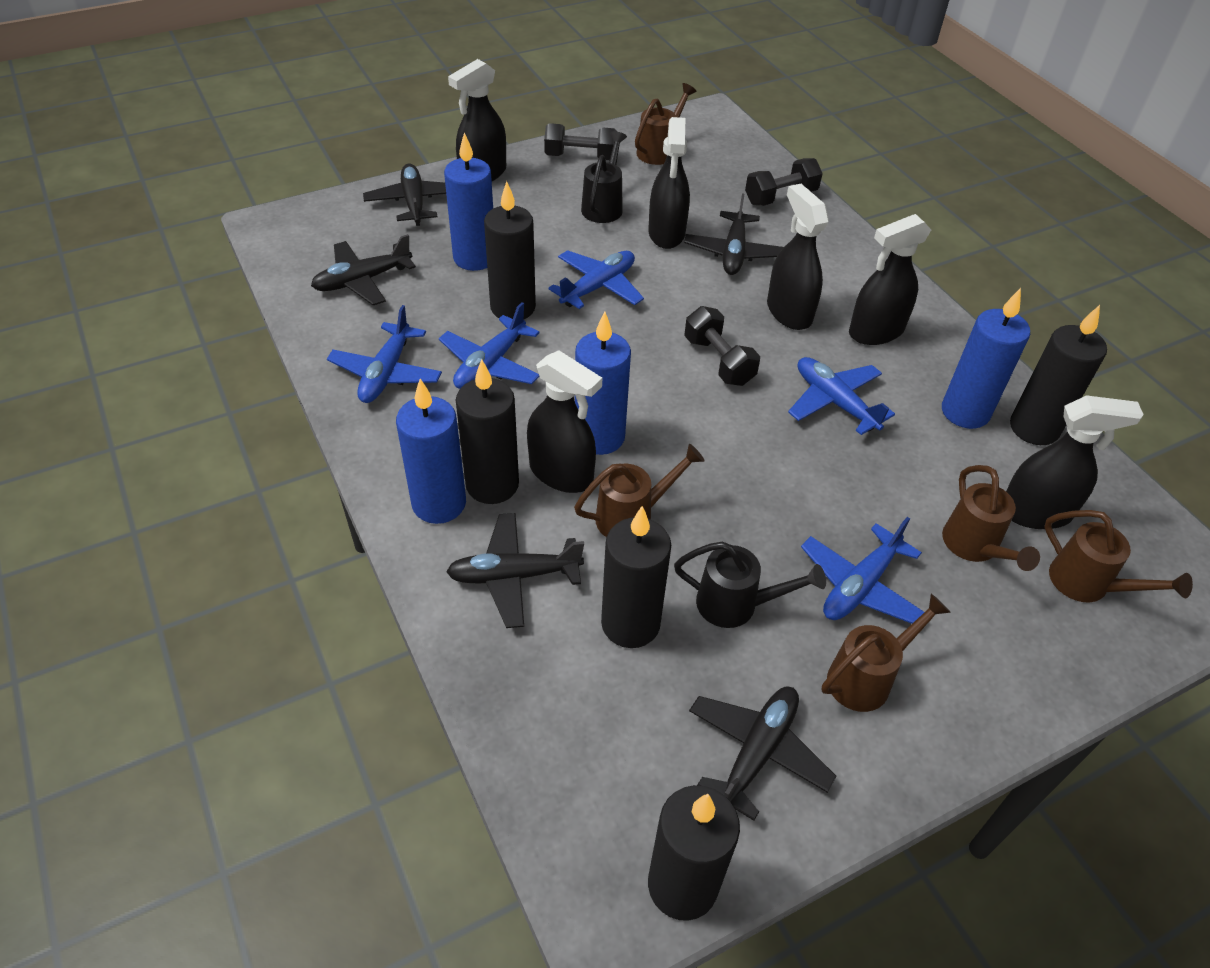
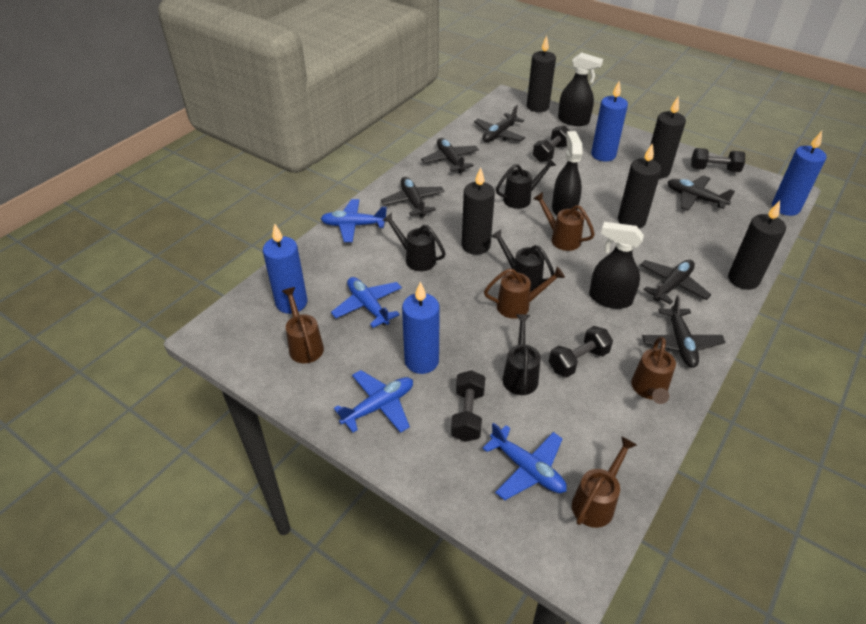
black dumbbell: [544,123,617,160] [684,306,760,386] [745,158,823,206] = 3 -> [451,370,485,442] [533,125,570,162] [549,326,613,377] [691,148,745,172] = 4
black plane: [311,234,416,305] [363,163,446,226] [446,513,584,628] [684,194,784,275] [689,687,836,821] = 5 -> [381,177,445,217] [421,138,479,174] [474,105,525,142] [640,260,712,304] [642,295,725,368] [668,175,735,211] = 6
black spray bottle: [448,59,506,181] [527,350,602,493] [648,117,690,249] [767,184,829,330] [849,214,931,345] [1006,395,1144,529] = 6 -> [552,131,583,216] [558,52,603,126] [589,222,644,309] = 3
black watering can: [581,131,627,223] [674,541,826,628] = 2 -> [382,213,446,271] [491,229,554,292] [496,158,556,209] [502,314,541,395] = 4
blue plane: [327,305,442,403] [439,302,540,389] [548,250,644,309] [788,357,895,435] [801,517,924,624] = 5 -> [321,199,387,242] [331,277,402,328] [334,370,413,433] [482,422,567,500] = 4

